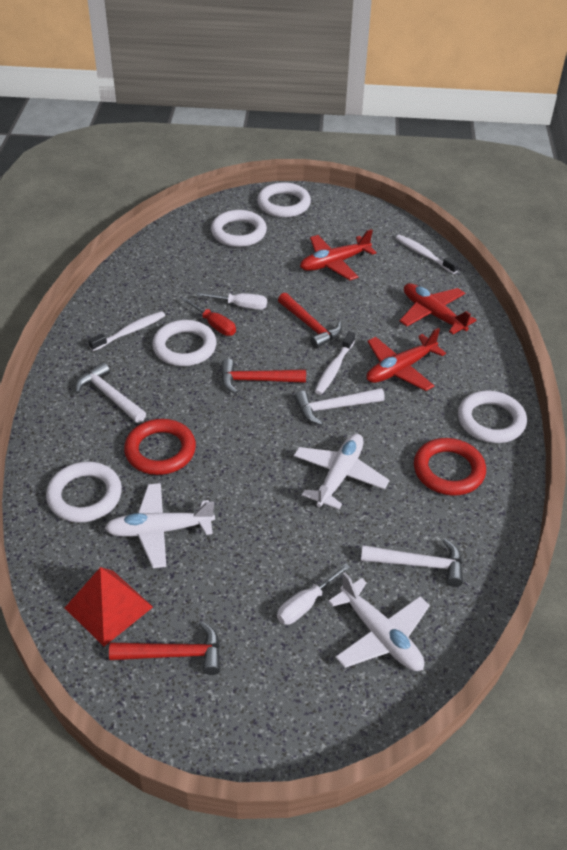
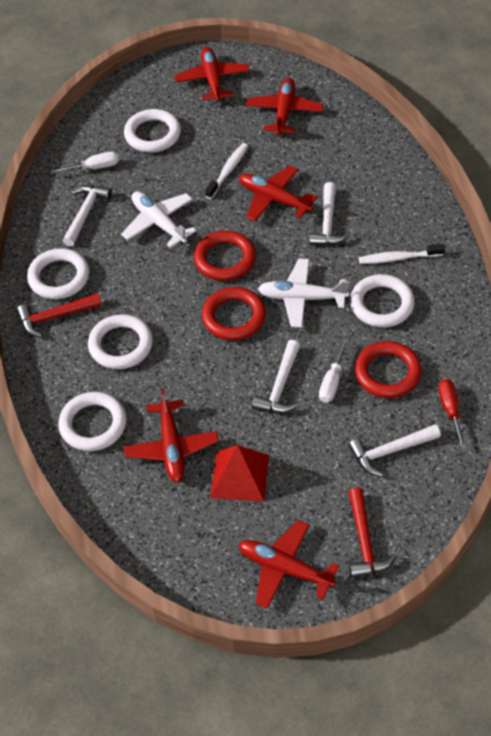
red hammer: [109,621,220,675] [221,359,306,394] [278,292,342,349] = 3 -> [17,293,102,337] [348,488,397,578] = 2
red plane: [300,229,377,280] [366,328,446,391] [400,283,476,334] = 3 -> [124,389,219,483] [174,47,250,102] [238,520,339,609] [239,166,317,221] [246,77,323,135] = 5
red ring: [124,419,196,475] [414,438,486,496] = 2 -> [194,231,256,281] [202,287,266,341] [354,341,422,398] = 3
white hammer: [75,362,146,423] [294,388,385,425] [361,539,463,587] = 3 -> [63,185,112,247] [252,340,300,413] [309,182,351,245] [348,424,441,476] = 4
white plane: [105,483,215,568] [294,434,390,509] [328,572,430,671] = 3 -> [121,191,196,248] [258,259,349,328] = 2
white toothbrush: [88,311,165,351] [314,332,355,395] [396,235,459,274] = 3 -> [205,143,248,199] [359,244,444,264] = 2

